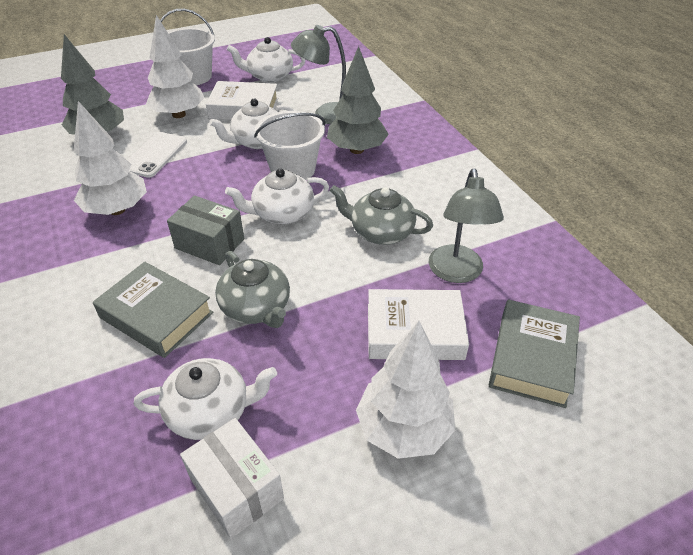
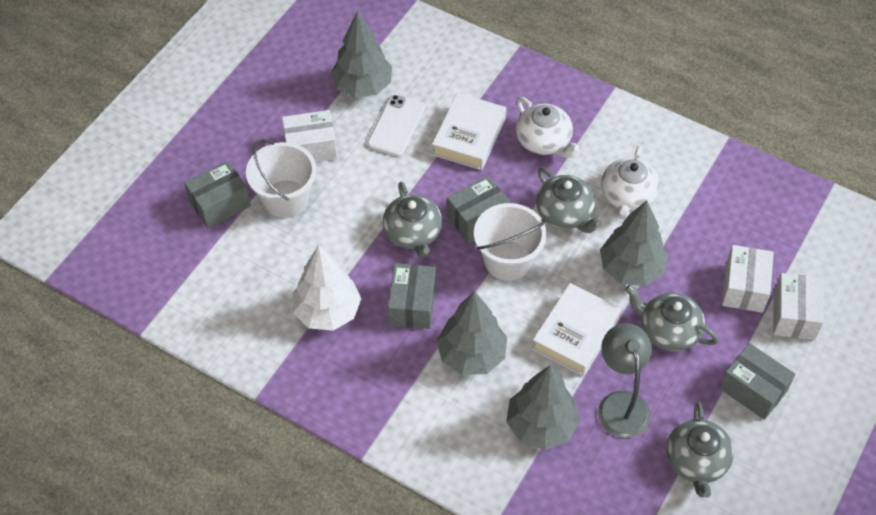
grey book: [93,262,213,358] [489,300,580,408] = 2 -> none = 0
grey box: [167,196,244,265] = 1 -> [184,161,251,228] [388,263,436,329] [447,176,511,244] [719,343,795,420] = 4
grey lamp: [291,25,346,124] [429,168,504,283] = 2 -> [598,323,652,438] = 1
grey teapot: [215,251,290,328] [330,185,433,245] = 2 -> [383,182,442,258] [536,167,601,233] [625,285,719,351] [666,402,734,498] = 4
grey tree: [61,34,124,135] [327,46,389,154] = 2 -> [330,11,392,98] [436,291,507,375] [506,365,580,450] [600,200,668,286] = 4
white box: [180,418,284,539] = 1 -> [282,110,337,162] [722,245,774,313] [773,273,824,340] = 3
white teapot: [134,358,277,440] [209,99,294,149] [225,168,329,224] [227,37,306,83] = 4 -> [516,97,579,158] [601,145,660,220] = 2
white tree: [74,101,147,215] [146,15,205,118] [356,321,456,459] = 3 -> [293,245,362,331] = 1

